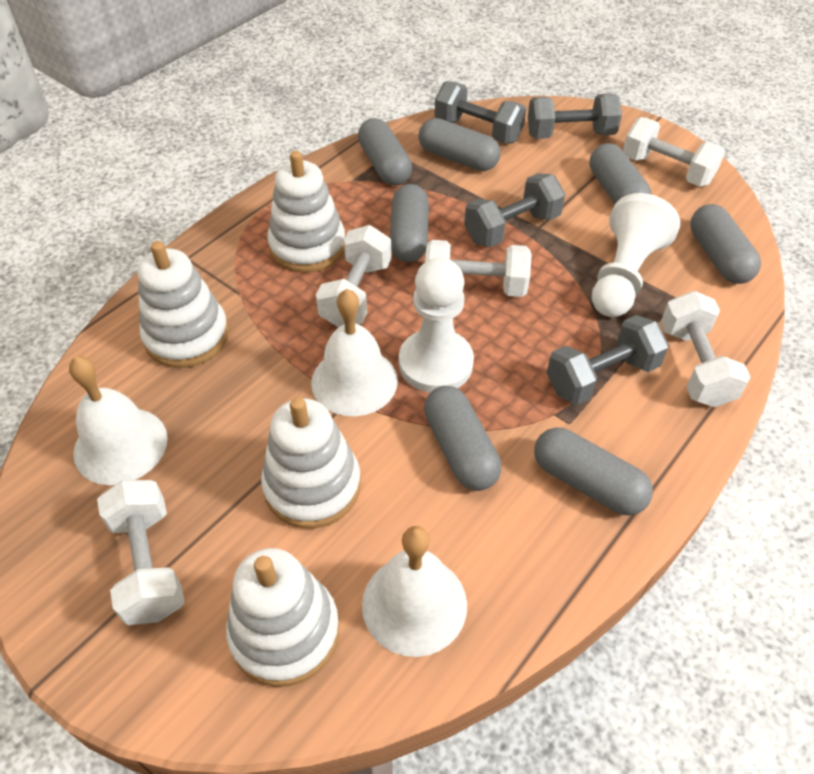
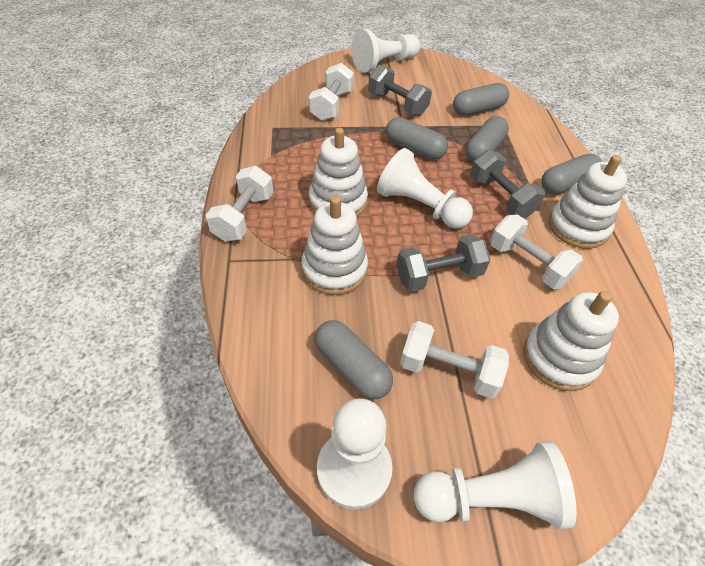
grey capsule: [358,118,412,185] [390,184,429,262] [419,118,501,171] [424,386,501,491] [534,428,653,515] [590,143,652,204] [690,204,761,284] = 7 -> [314,320,393,399] [386,117,448,160] [453,83,509,116] [465,116,509,163] [541,154,602,195] = 5
grey dumbbell: [434,81,526,144] [464,173,565,247] [528,94,622,139] [547,315,669,405] = 4 -> [368,65,432,116] [396,234,490,292] [470,150,545,218] = 3
white bell: [69,356,168,485] [311,289,398,416] [362,526,467,657] = 3 -> none = 0
white dumbbell: [97,480,185,625] [316,225,391,328] [425,240,532,297] [623,117,725,187] [661,291,751,407] = 5 -> [206,166,273,242] [309,63,354,121] [400,321,509,399] [490,214,583,289] = 4
white pawn: [399,257,474,393] [592,193,680,317] = 2 -> [317,398,392,510] [351,29,420,73] [377,148,473,229] [414,442,577,529] = 4

